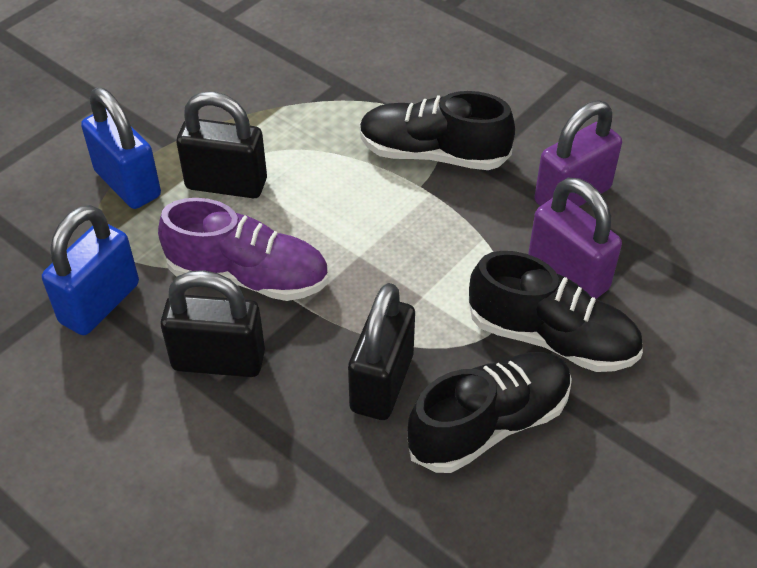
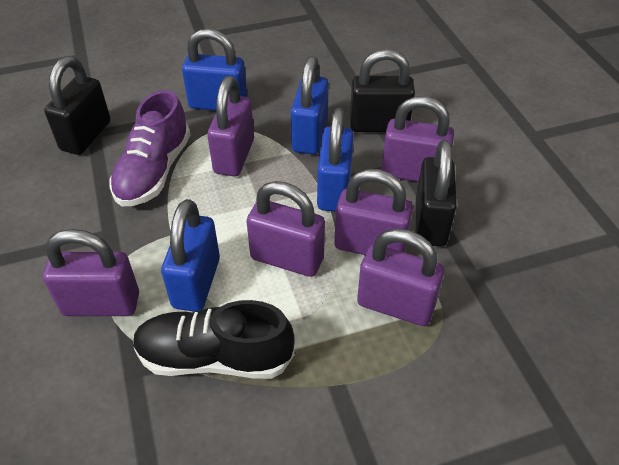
black shoe: [359,91,515,170] [407,352,572,473] [469,251,643,372] = 3 -> [133,300,295,379] = 1
blue padlock: [42,205,139,335] [81,88,161,209] = 2 -> [161,199,220,312] [182,28,247,111] [291,56,329,154] [317,108,354,212] = 4
purple padlock: [528,178,622,299] [534,100,622,207] = 2 -> [43,229,139,316] [207,76,254,176] [246,181,325,277] [334,169,413,255] [357,228,444,326] [381,96,454,182] = 6

